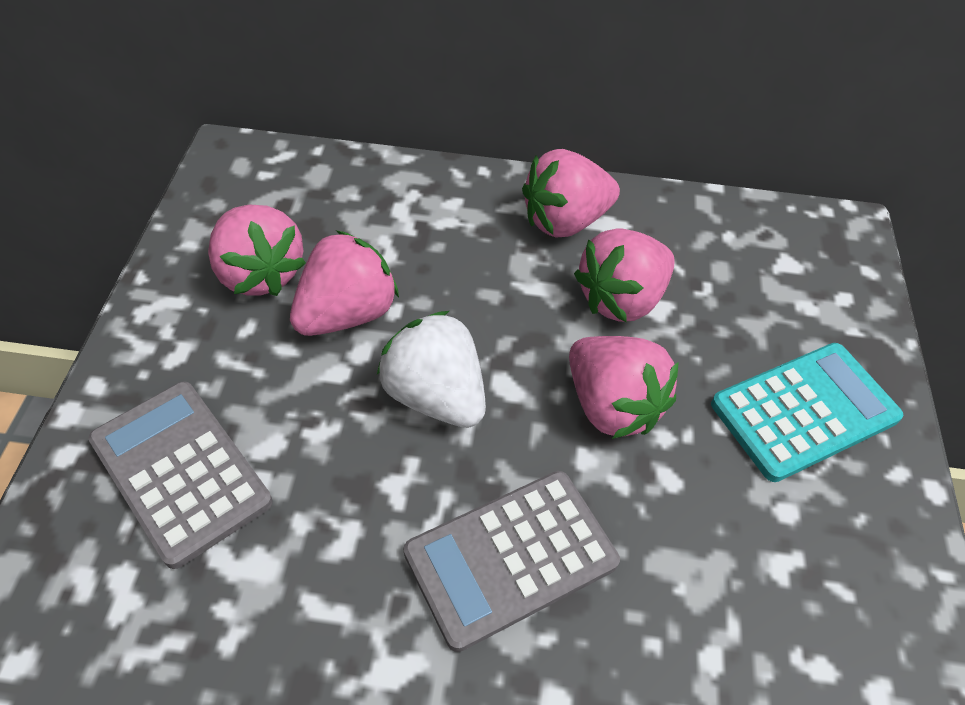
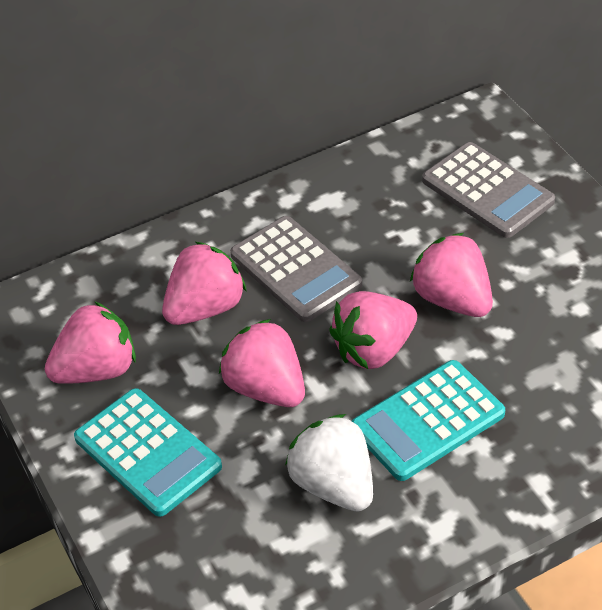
turquoise calculator: [711,343,903,482] = 1 -> [74,388,222,517] [352,360,505,481] = 2

